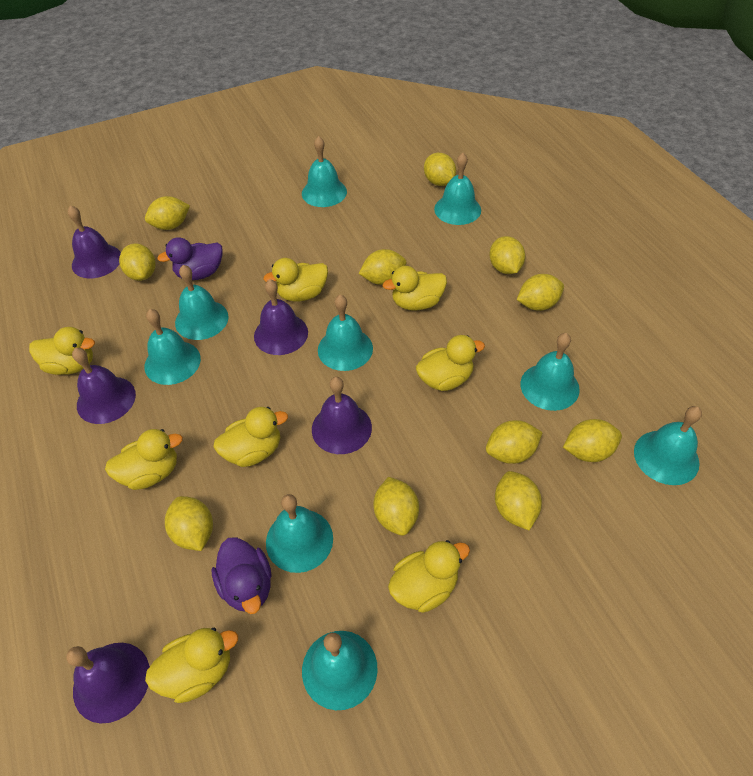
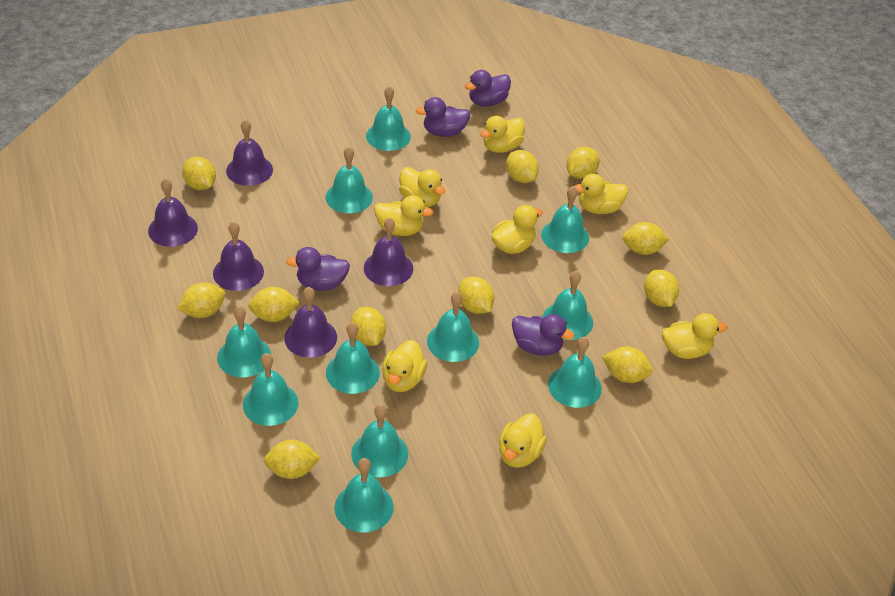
purple duck: [158,237,223,280] [212,537,272,614] = 2 -> [286,247,350,291] [416,97,470,137] [465,70,511,107] [512,314,574,356] = 4
turquoise bell: [144,309,201,385] [175,265,229,340] [266,494,333,573] [302,136,347,207] [302,631,378,710] [318,295,373,371] [434,153,481,225] [520,333,580,411] [634,406,702,485] = 9 -> [217,306,271,377] [243,353,298,426] [326,146,373,213] [326,322,380,394] [334,458,394,533] [351,404,408,477] [366,86,411,151] [427,292,479,362] [541,186,589,253] [542,271,593,340] [548,337,602,408] = 11

